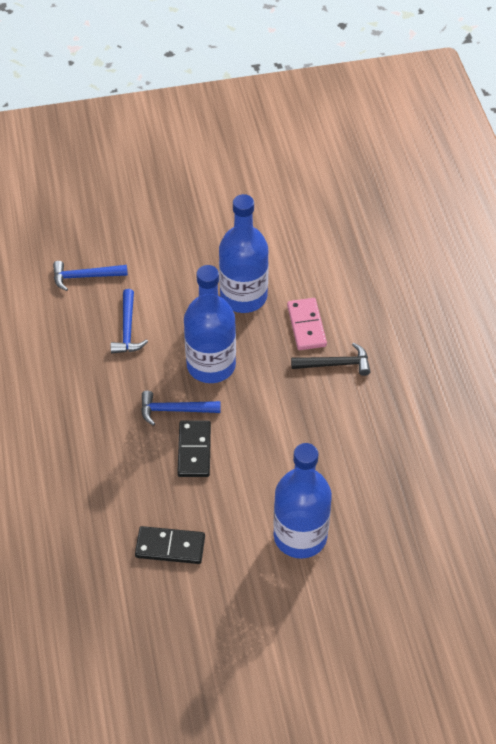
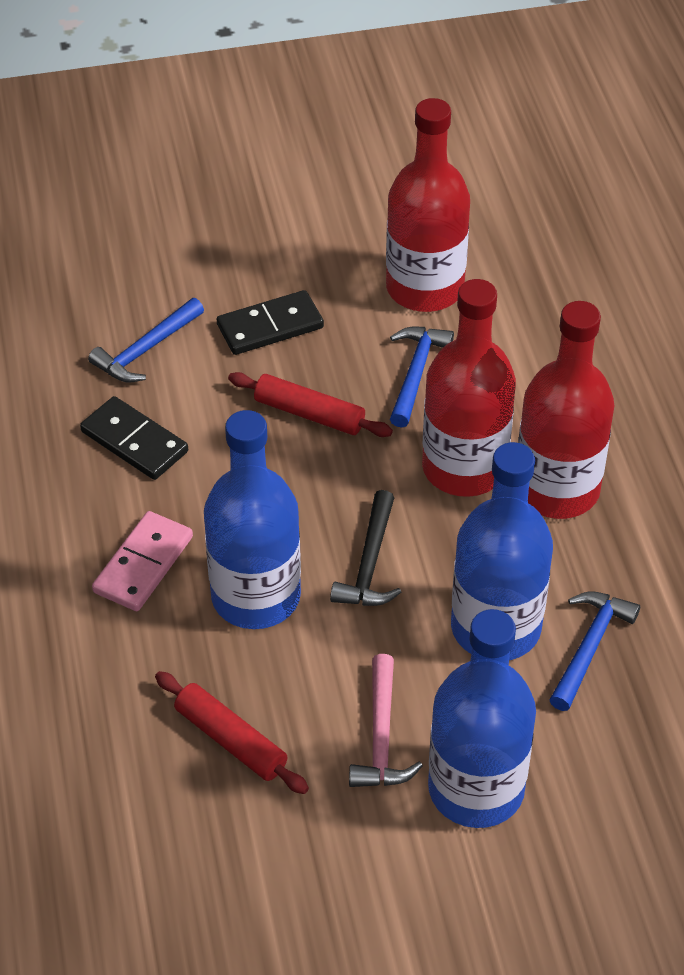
pink hammer: none = 0 -> [349,654,423,787] = 1
red bottle: none = 0 -> [386,98,470,312] [422,279,516,497] [518,301,614,519] = 3
red rolling pin: none = 0 -> [155,671,309,794] [228,372,393,437] = 2

